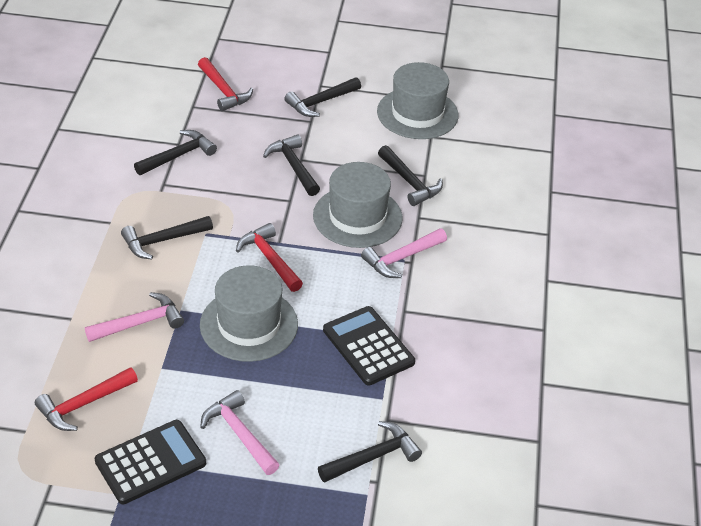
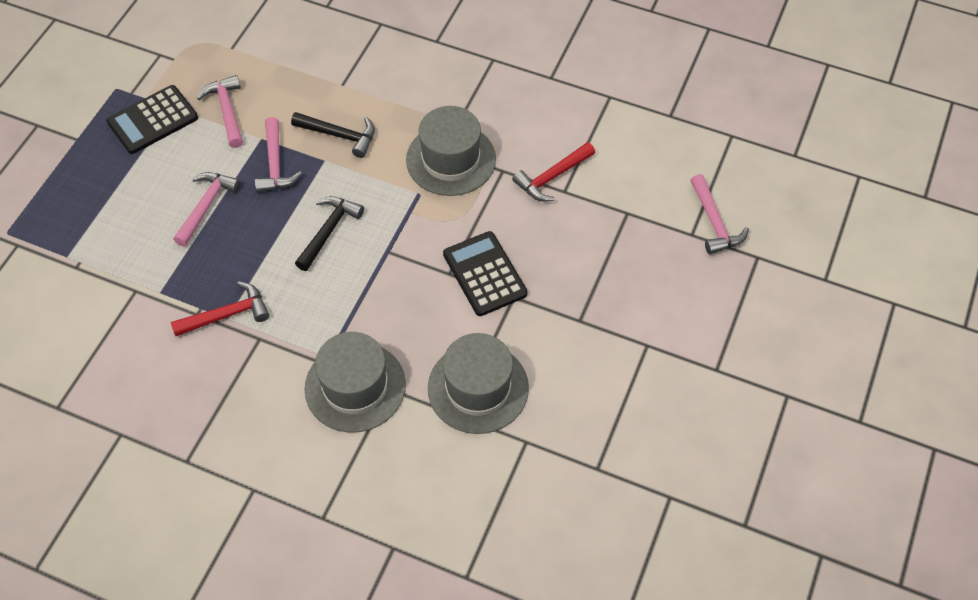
black hammer: [121,216,213,260] [134,130,217,175] [263,134,320,196] [284,77,361,117] [318,421,422,483] [378,145,443,206] = 6 -> [291,112,375,158] [295,196,364,271] = 2
pink hammer: [85,292,184,342] [200,390,279,475] [361,228,447,278] = 3 -> [173,172,240,247] [197,75,243,148] [255,117,302,193] [690,174,749,254] = 4
red hammer: [35,367,138,431] [198,57,253,111] [236,223,303,292] = 3 -> [171,281,269,336] [512,142,595,201] = 2

